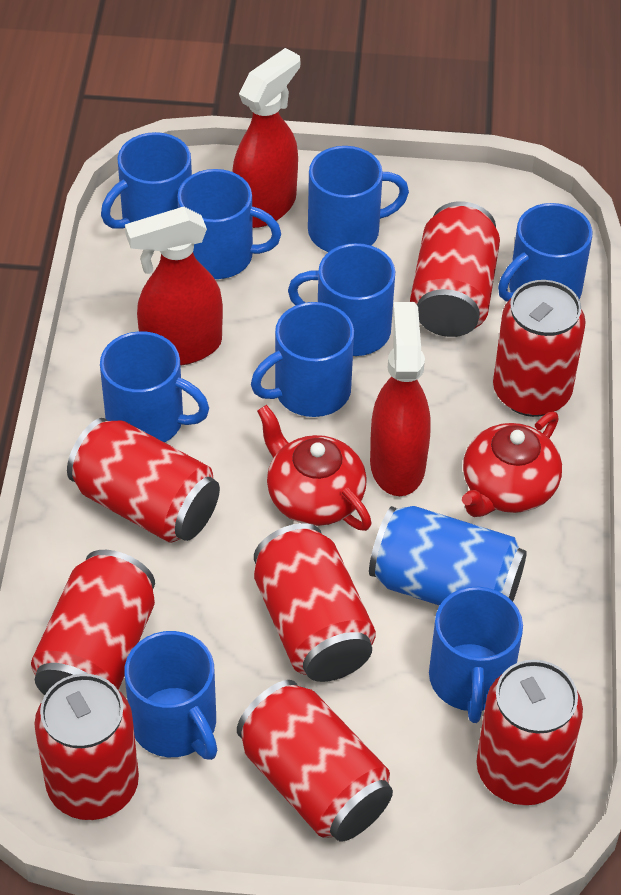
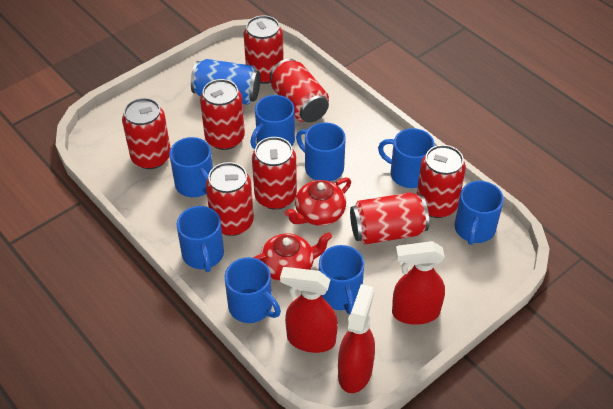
blue mug: [100,331,209,442] [101,132,192,229] [124,631,217,760] [177,169,281,279] [251,302,354,417] [288,243,395,356] [308,146,409,252] [429,587,523,723] [498,203,593,301] = 9 -> [170,137,213,197] [177,206,224,272] [225,257,281,323] [250,95,295,149] [296,122,346,181] [319,245,364,314] [378,128,435,188] [455,181,504,245] = 8

